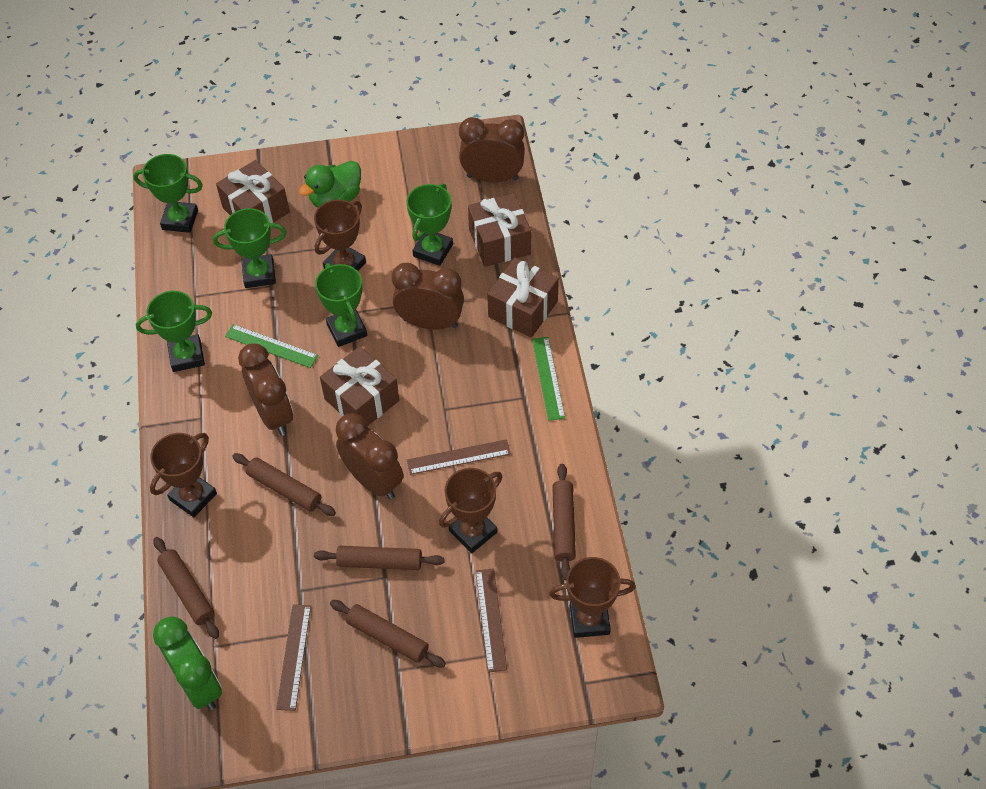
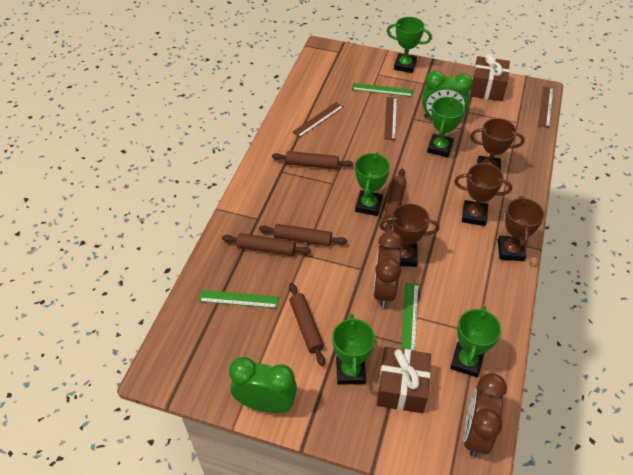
brown clock: [238,343,293,436] [336,413,403,500] [392,263,464,330] [459,117,525,182] = 4 -> [373,231,403,308] [463,373,507,457] = 2
brown gift: [216,160,290,223] [320,346,399,427] [468,193,531,267] [487,258,559,338] = 4 -> [377,347,431,413] [470,54,510,101] = 2
green clock: [153,616,222,710] = 1 -> [229,357,297,413] [422,71,473,118] = 2
green duck: [299,161,361,208] = 1 -> none = 0
green ruler: [225,324,318,368] [532,337,565,421] = 2 -> [199,290,279,308] [352,83,413,97] [401,283,419,351] = 3

